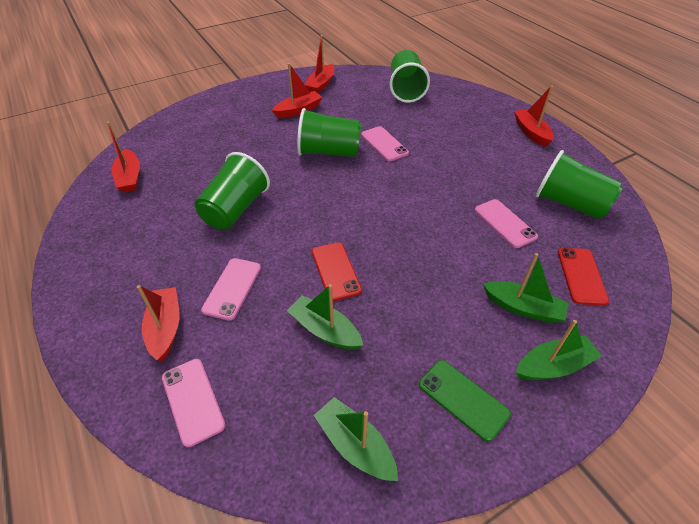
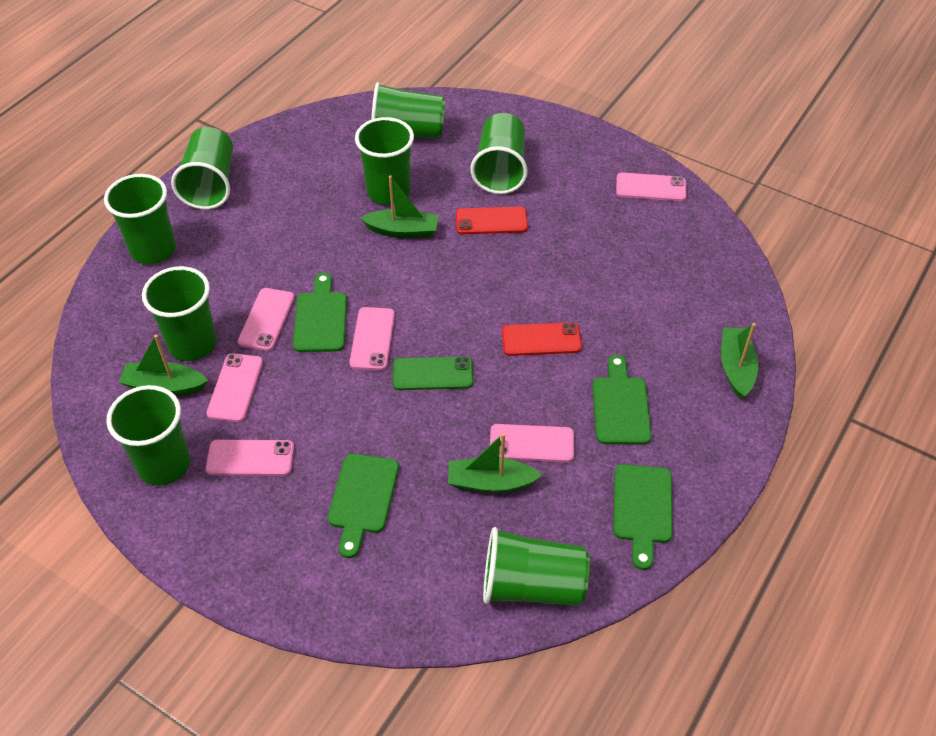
green cup: [195,152,270,230] [297,108,361,157] [390,50,430,103] [535,150,623,219] = 4 -> [104,174,176,264] [106,385,190,486] [142,266,217,361] [171,127,233,209] [355,117,414,205] [371,82,445,139] [471,113,528,194] [483,527,590,606] = 8
green cutting board: none = 0 -> [293,272,347,352] [328,453,399,558] [592,355,652,445] [613,464,673,570] = 4
pink phone: [162,359,226,447] [201,258,261,321] [361,126,409,161] [475,199,538,248] = 4 -> [206,353,263,422] [206,440,294,476] [238,288,295,351] [349,307,395,371] [490,424,574,462] [616,172,686,201] = 6
red boat: [106,122,140,193] [137,285,179,361] [272,63,323,118] [304,35,334,93] [514,86,554,147] = 5 -> none = 0

